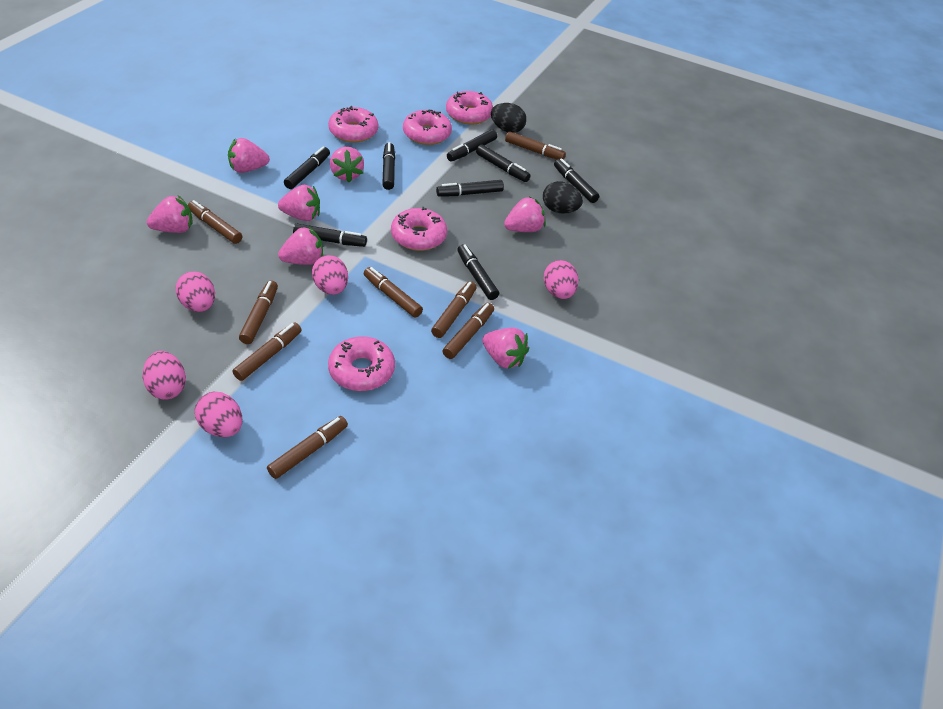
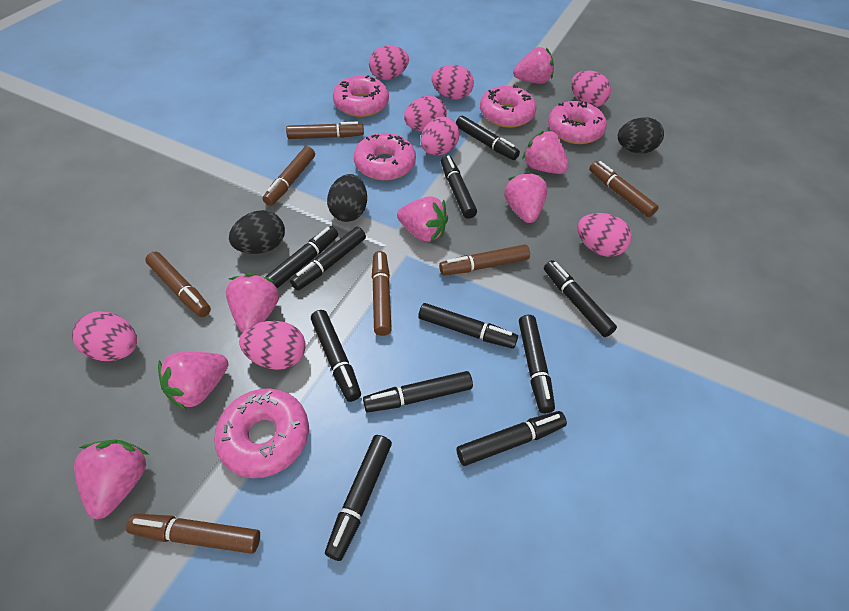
black egg: [491,103,526,133] [543,181,583,214] = 2 -> [229,210,285,254] [327,174,367,222] [618,117,664,153] = 3
black marker: [284,146,330,189] [293,224,367,247] [382,142,395,190] [436,180,504,196] [447,129,497,161] [457,244,499,300] [476,145,531,182] [554,158,599,203] = 8 -> [265,226,338,288] [290,227,366,290] [311,310,361,402] [325,435,392,561] [363,371,473,412] [418,303,518,349] [441,155,477,219] [456,116,520,160] [457,411,567,466] [519,315,555,413] [544,260,617,337] = 11
brown marker: [188,200,242,244] [232,323,301,381] [239,280,278,344] [267,416,348,479] [364,267,423,318] [431,281,476,338] [442,303,494,359] [505,131,566,160] = 8 -> [126,514,260,554] [145,252,211,317] [262,146,315,206] [286,122,364,139] [372,251,392,336] [439,244,530,275] [589,161,659,217] = 7
pink egg: [143,351,186,400] [175,271,215,312] [195,392,242,437] [312,255,348,295] [544,260,579,299] = 5 -> [72,311,137,361] [239,321,306,370] [369,46,409,80] [404,96,447,132] [421,117,460,155] [432,65,474,99] [571,70,611,107] [577,213,632,257] = 8

